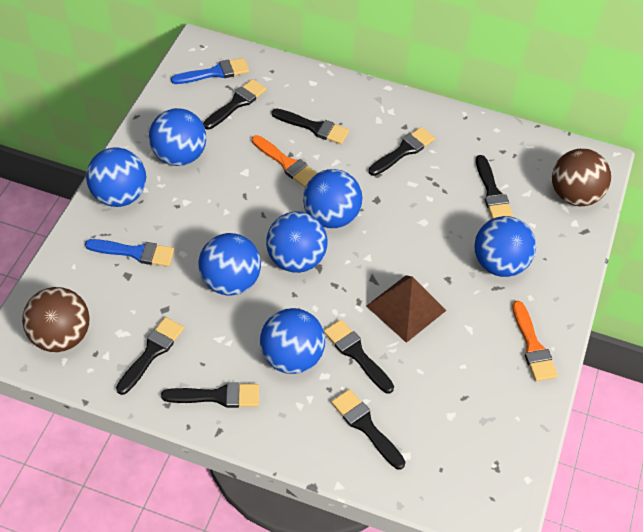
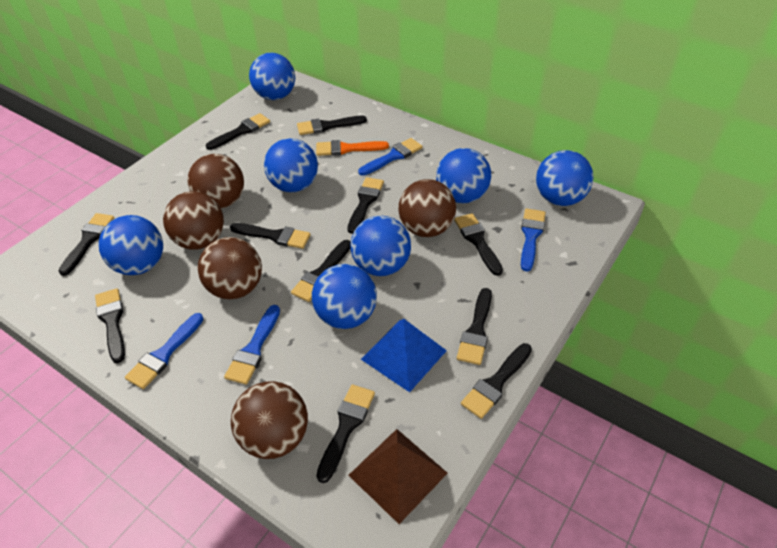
black brush: [116,317,184,395] [161,383,259,408] [203,79,267,129] [272,108,349,144] [324,319,394,393] [331,389,405,469] [369,127,435,176] [476,155,513,219] = 8 -> [58,213,114,276] [95,288,125,363] [206,113,270,150] [230,223,311,249] [291,240,351,302] [297,116,367,135] [316,384,375,483] [348,177,384,234] [454,213,503,276] [457,288,492,365] [461,343,532,419] = 11
blue brush: [85,239,175,267] [171,58,249,84] = 2 -> [125,313,204,389] [224,305,280,385] [358,138,423,176] [521,208,546,272] = 4
blue pyramid: none = 0 -> [361,319,447,392] = 1
brown ball: [22,287,90,352] [552,149,611,206] = 2 -> [163,191,224,250] [187,154,244,209] [198,237,262,299] [231,381,308,459] [399,179,456,237] = 5
orange brush: [252,135,317,187] [512,301,558,381] = 2 -> [316,140,389,156] = 1

